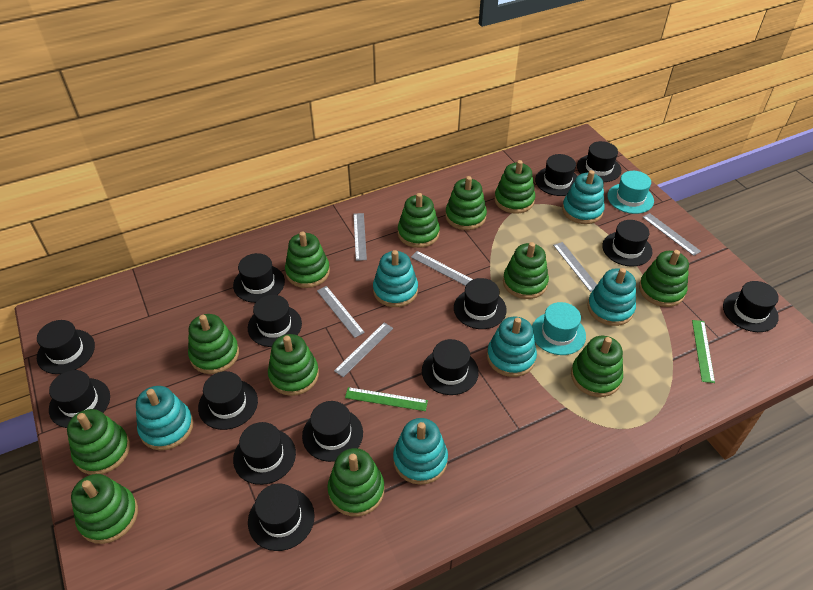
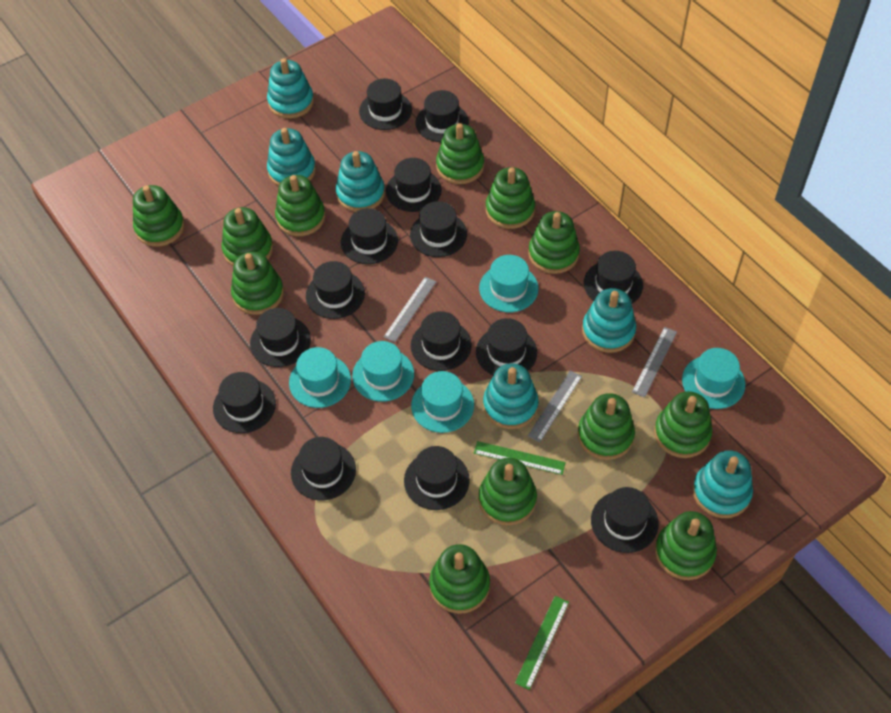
grey ruler: [317,286,365,338] [334,323,393,377] [353,213,367,261] [411,251,473,286] [553,242,597,292] [642,213,701,256] = 6 -> [384,277,436,342] [528,370,582,442] [632,327,677,398] = 3
turquoise hat: [532,302,586,355] [607,171,654,214] = 2 -> [289,347,351,408] [352,341,414,402] [411,371,474,433] [479,255,539,312] [682,348,745,409] = 5

